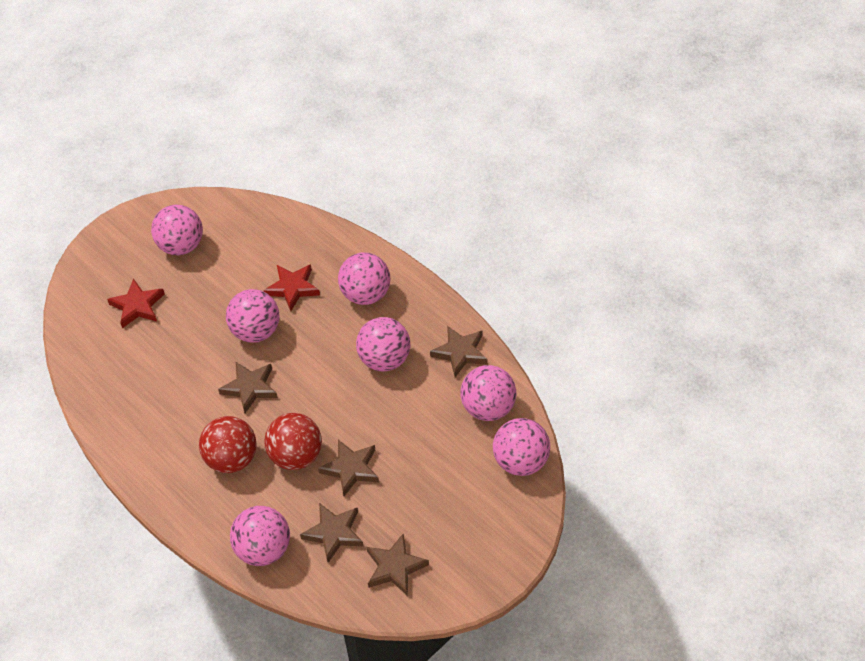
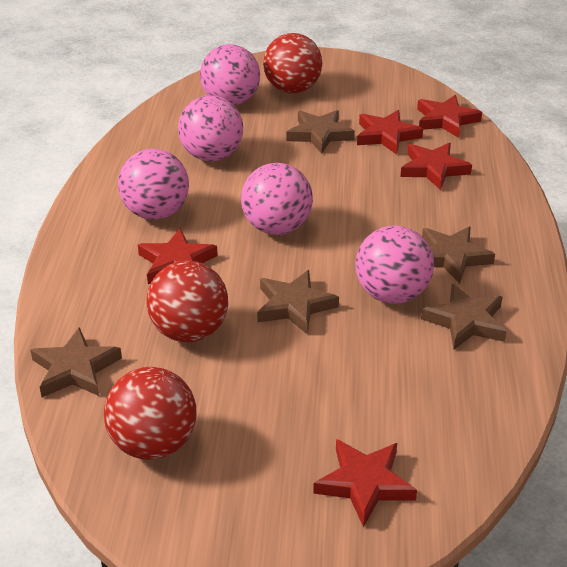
pink ball: [151,205,203,255] [226,289,279,343] [230,506,290,566] [338,252,391,305] [356,317,410,371] [460,365,516,421] [493,418,550,476] = 7 -> [118,149,189,220] [178,95,243,161] [200,44,260,105] [241,163,313,235] [355,225,434,304] = 5
red ball: [199,416,257,473] [264,413,322,470] = 2 -> [104,367,196,460] [146,261,228,342] [263,33,322,94] = 3
red star: [107,279,165,328] [263,264,320,311] = 2 -> [138,229,218,284] [313,439,417,527] [357,110,423,154] [400,143,472,190] [417,95,482,138] = 5

